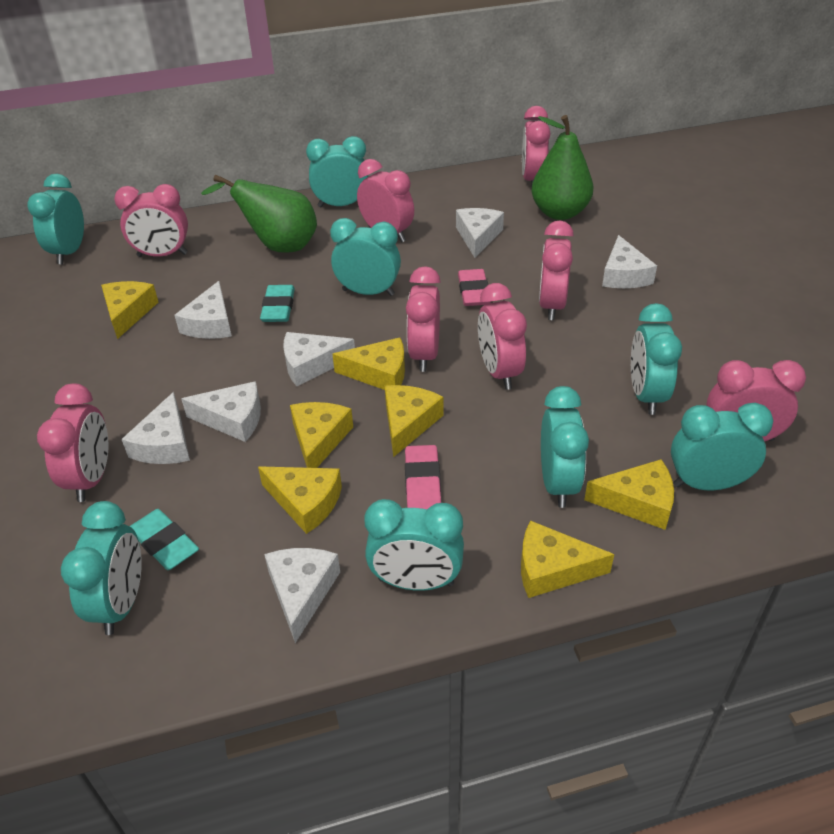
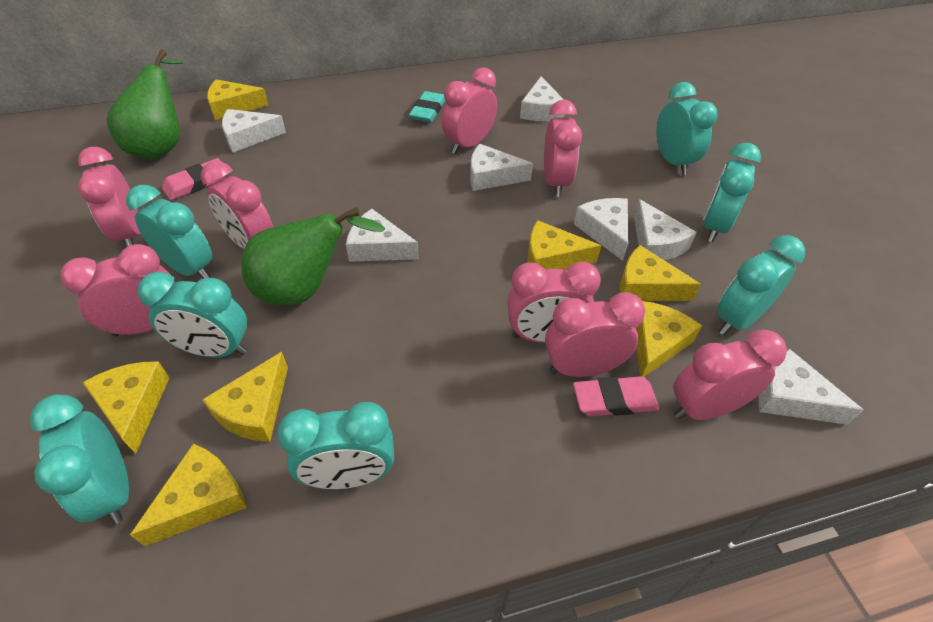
turquoise clock: [28,174,84,264] [61,501,142,635] [306,136,368,207] [330,218,401,296] [364,499,464,591] [541,386,589,508] [631,303,682,415] [671,403,773,490] = 8 -> [30,395,129,524] [126,185,212,279] [137,272,247,357] [277,402,394,489] [657,82,718,175] [703,143,761,242] [717,235,805,335] = 7
turquoise eraser: [130,509,199,570] [260,285,295,322] = 2 -> [409,91,445,122] = 1

